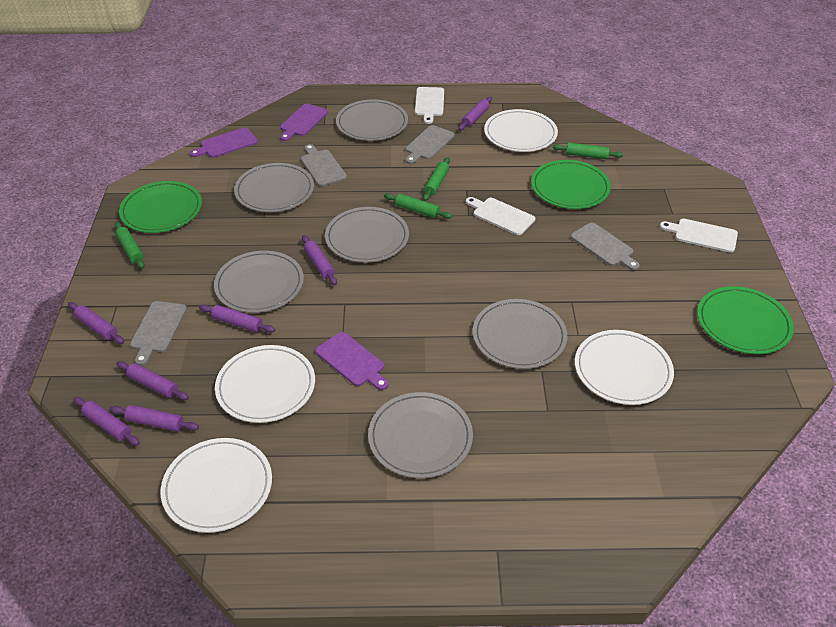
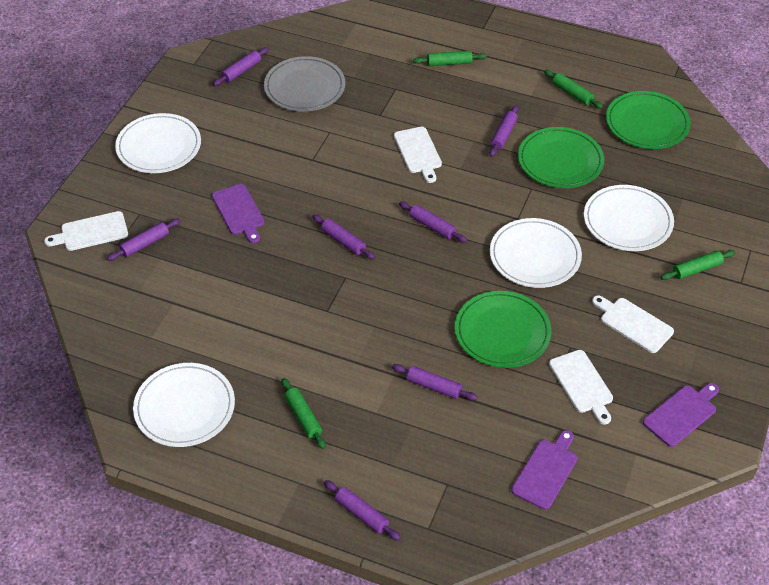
grey cutting board: [130,301,187,366] [301,144,347,186] [406,125,455,164] [571,223,640,270] = 4 -> none = 0
grey plate: [214,251,304,313] [234,163,314,212] [325,207,409,263] [336,99,408,141] [368,392,473,478] [473,299,567,369] = 6 -> [264,56,345,112] = 1
white cutting board: [415,87,444,124] [466,197,535,235] [660,218,738,252] = 3 -> [44,211,128,251] [394,127,442,183] [549,350,613,425] [592,295,674,353] = 4

